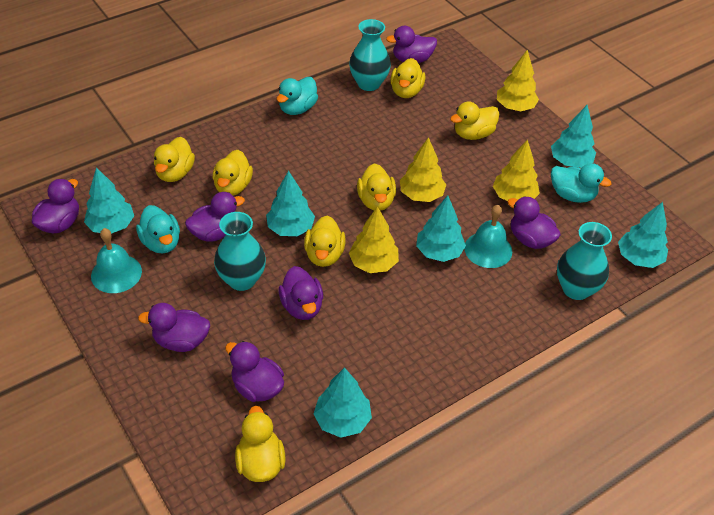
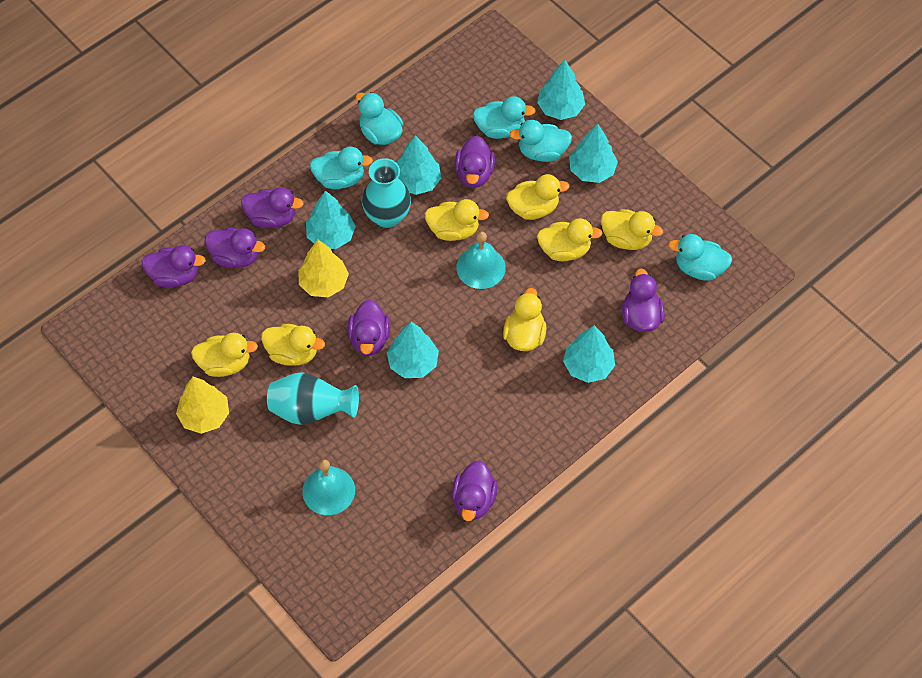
turquoise duck: [136,205,180,254] [277,77,318,115] [551,163,612,203] = 3 -> [310,146,373,189] [356,92,403,145] [473,96,536,139] [509,120,572,162] [668,234,732,281] = 5
turquoise vase: [214,212,266,291] [349,19,391,91] [557,222,612,300] = 3 -> [267,372,359,425] [362,158,411,228] = 2
yellow tree: [349,206,399,273] [400,137,446,202] [493,139,540,201] [497,50,539,111] = 4 -> [176,377,229,434] [298,240,349,297] = 2

